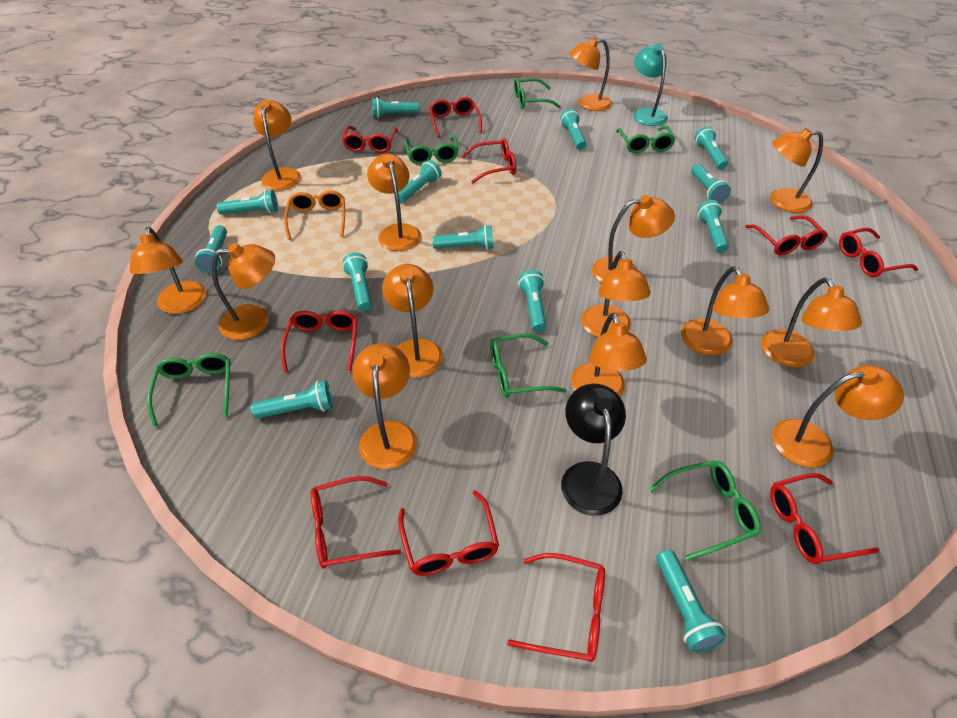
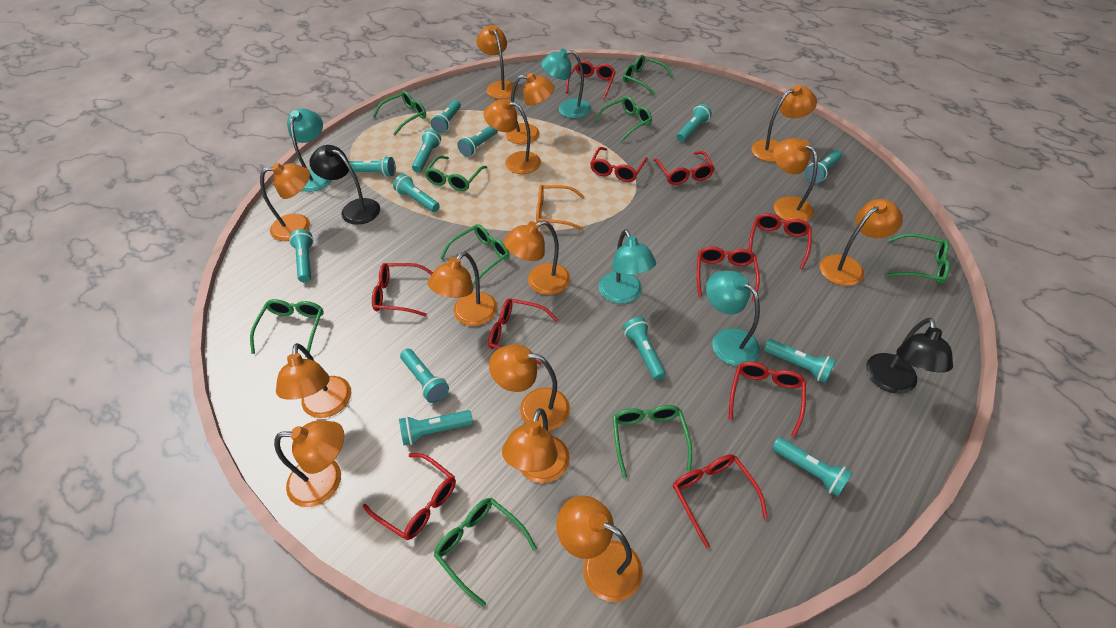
black lamp: [561,384,626,516] = 1 -> [309,145,380,225] [866,318,953,394] = 2
green glasses: [147,353,231,427] [404,135,458,165] [490,333,567,398] [514,78,561,108] [616,126,675,153] [649,460,761,561] = 6 -> [250,299,324,358] [372,91,426,135] [424,156,487,191] [434,498,537,607] [440,224,509,286] [594,96,652,142] [613,405,692,478] [623,55,674,96] [886,233,950,285] = 9
turquoise lamp: [633,44,668,126] = 1 -> [287,109,332,192] [541,48,591,118] [599,229,656,304] [706,271,760,366] = 4

